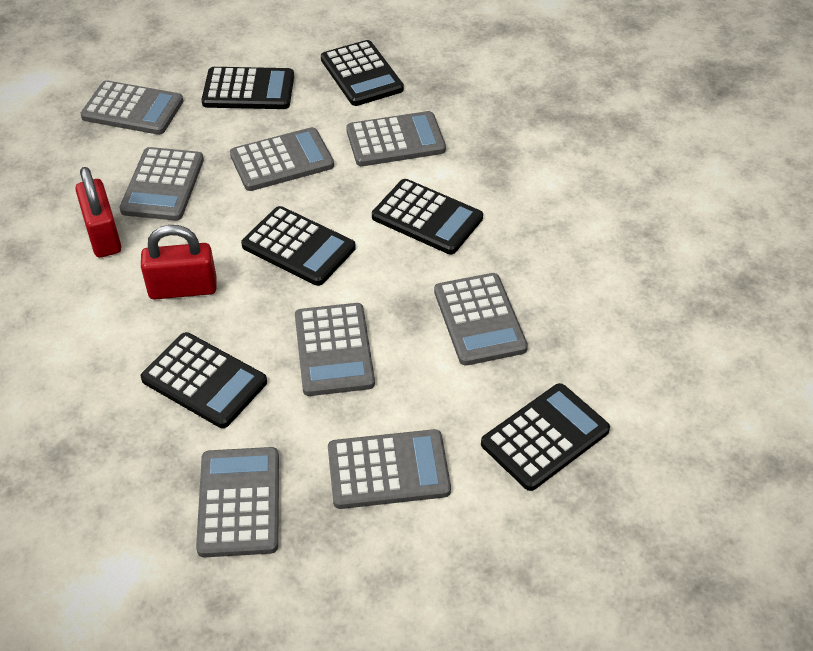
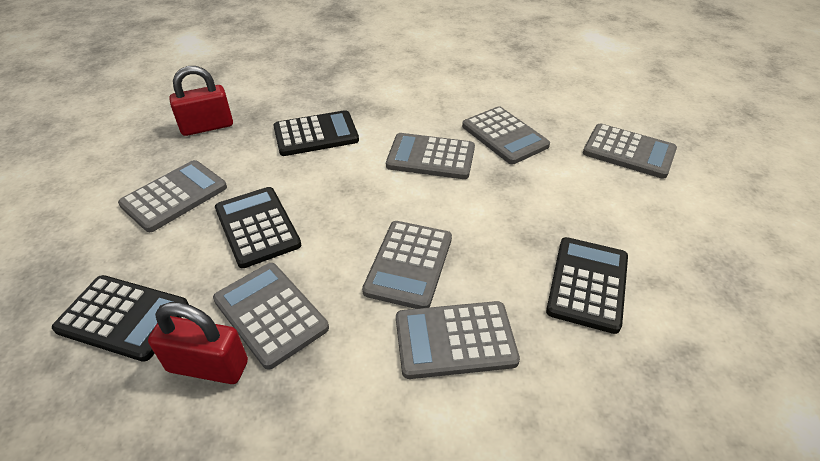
black calculator: [141,332,267,428] [201,67,294,109] [241,206,356,286] [321,40,404,106] [372,179,483,254] [481,383,610,491] = 6 -> [52,275,189,362] [215,187,301,268] [273,110,359,156] [546,237,628,334] = 4
grey calculator: [80,80,183,135] [119,147,204,221] [196,447,279,558] [230,127,334,191] [295,303,375,396] [328,429,451,509] [346,111,446,166] [434,273,528,366] = 8 -> [118,160,227,232] [213,263,329,370] [362,221,452,309] [386,133,475,179] [396,301,520,379] [462,106,550,164] [583,123,677,179] = 7

